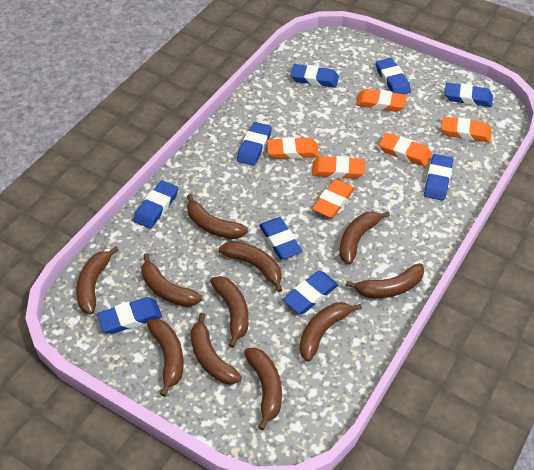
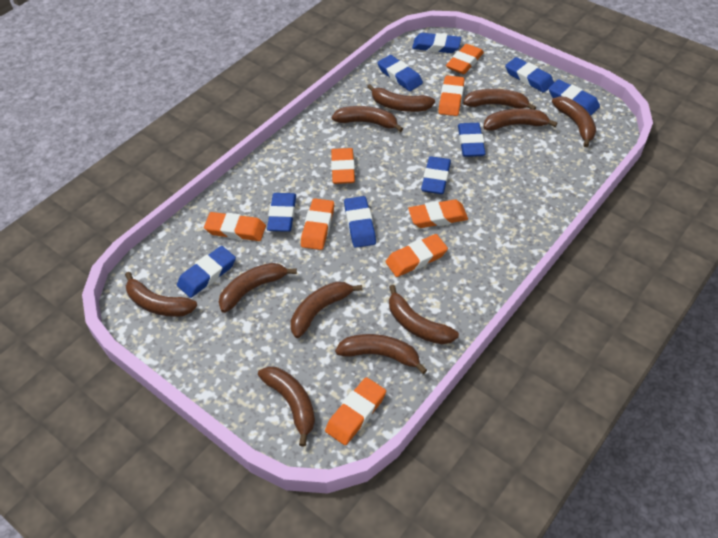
orange eraser: [267,137,319,159] [312,156,365,179] [312,179,355,218] [356,89,407,112] [379,133,432,167] [441,116,492,142] = 6 -> [204,212,266,241] [301,198,334,250] [325,377,386,445] [331,148,355,184] [386,234,448,277] [408,199,468,228] [438,75,465,116] [446,44,484,74] = 8

